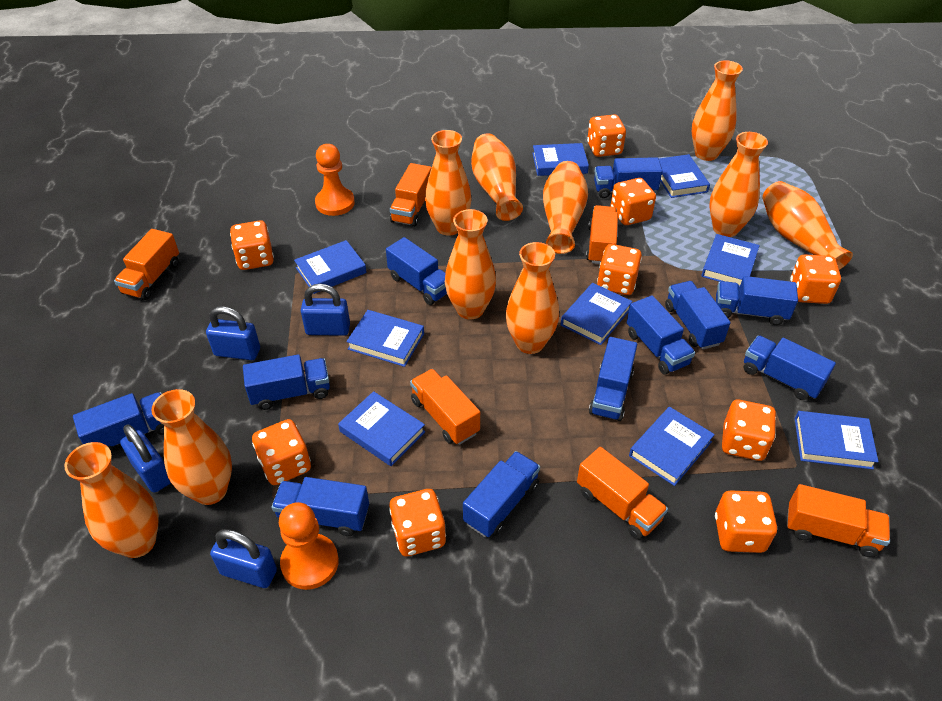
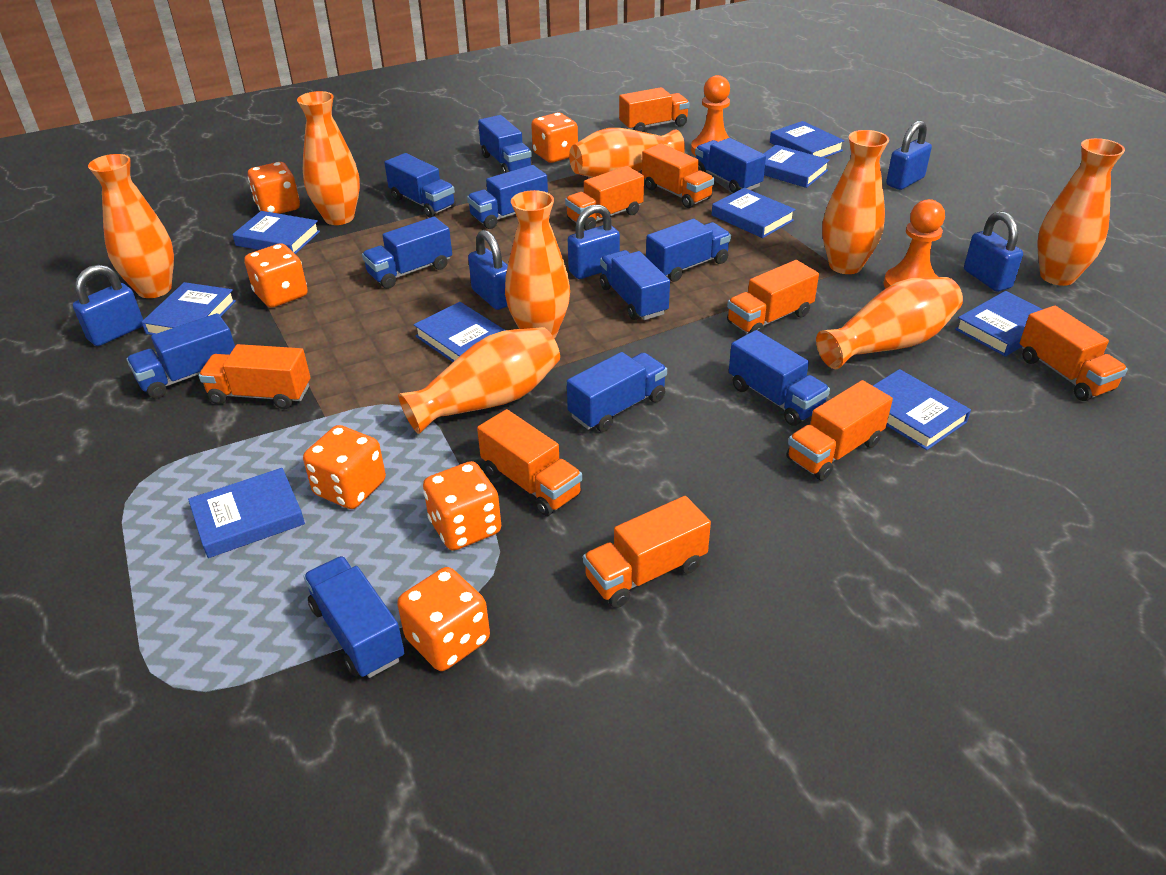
blue padlock: [120,425,171,493] [206,306,260,360] [210,529,277,588] [301,284,350,336] = 4 -> [73,265,143,346] [468,230,508,310] [568,204,620,279] [886,120,932,190] [964,211,1023,292] = 5
orange dice: [230,220,274,270] [252,419,311,485] [389,489,446,556] [587,115,626,157] [597,244,642,295] [610,178,656,225] [715,490,777,553] [722,400,776,461] [790,254,841,304] = 9 -> [244,243,308,308] [248,162,300,214] [303,425,386,509] [397,567,490,671] [423,461,501,551] [531,113,578,163] = 6
orange truck: [114,229,179,300] [390,163,432,227] [410,369,480,445] [577,447,668,540] [586,205,618,264] [787,484,890,557] = 6 -> [199,344,310,409] [477,409,582,516] [565,166,644,230] [583,496,711,608] [619,87,690,132] [642,143,714,208] [727,260,819,334] [786,380,893,481] [1020,306,1128,401] = 9
orange vase: [64,442,159,558] [152,389,232,505] [425,130,471,236] [445,209,496,320] [471,133,523,221] [506,242,559,354] [543,161,588,254] [691,60,743,161] [710,132,768,237] [762,181,853,270] = 10 -> [88,154,174,298] [297,91,360,225] [398,327,560,434] [505,190,570,338] [569,128,685,178] [816,277,963,369] [822,130,889,274] [1037,138,1125,286] = 8

